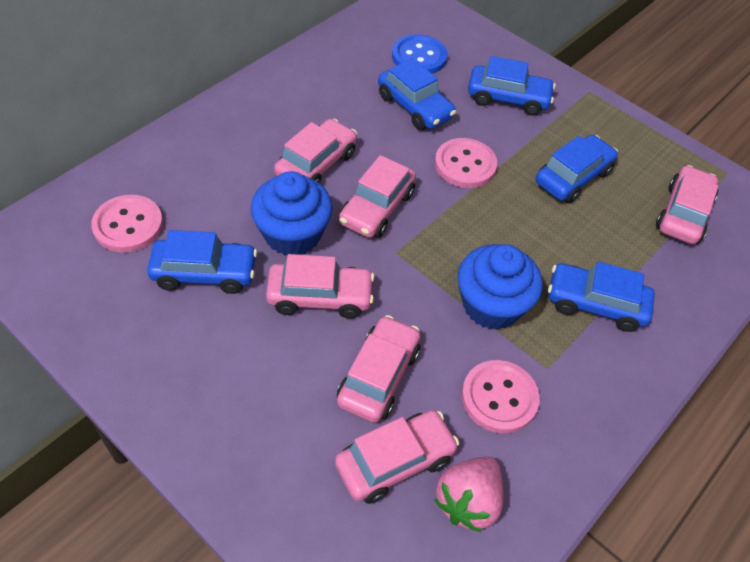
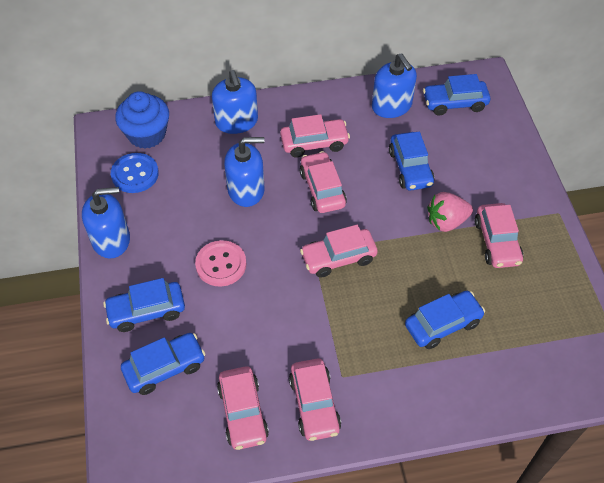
blue cupcake: [251,171,333,256] [458,244,543,330] = 2 -> [115,91,169,149] = 1
blue soap dispenser: none = 0 -> [82,187,130,259] [212,70,258,134] [224,137,265,207] [372,53,417,118] = 4
pink button: [91,195,163,253] [435,138,497,188] [461,360,540,434] = 3 -> [195,240,247,287] = 1

